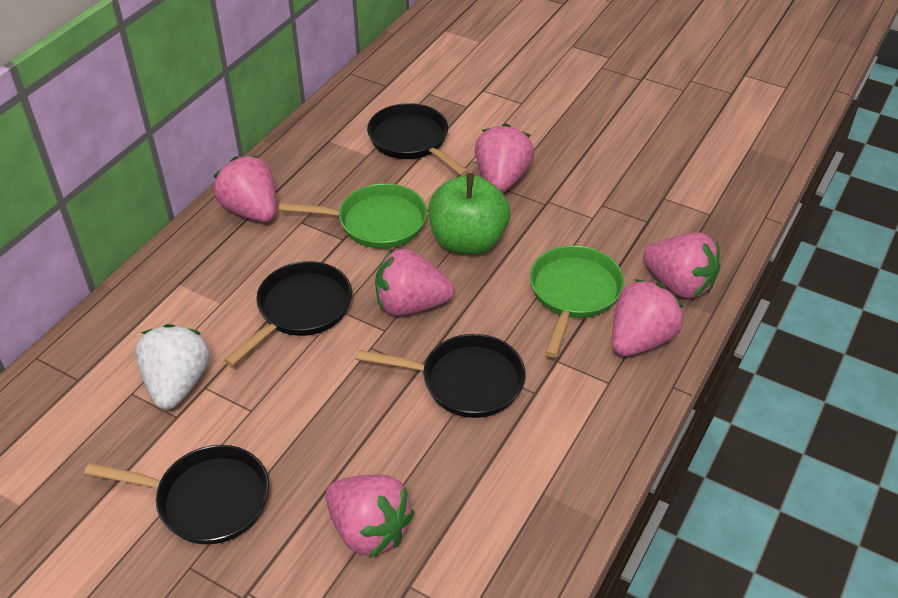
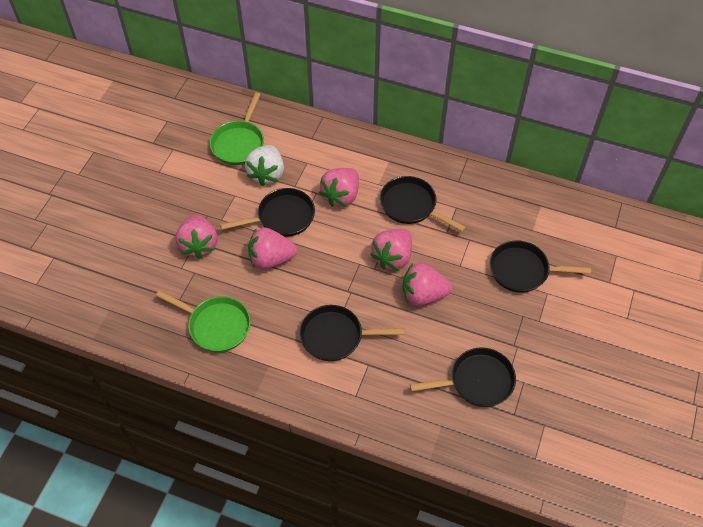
black pan: [84,445,269,544] [224,261,352,366] [356,334,526,418] [367,103,469,176] = 4 -> [220,188,315,237] [299,305,404,361] [380,176,466,232] [410,347,516,407] [490,240,591,293] = 5
green apple: [429,173,510,255] = 1 -> none = 0
pink strawberry: [214,156,276,222] [325,474,414,558] [375,249,454,316] [475,124,534,192] [612,279,684,356] [643,232,720,299] = 6 -> [176,214,218,259] [248,228,297,270] [319,168,359,207] [370,229,412,270] [402,263,452,306] = 5

